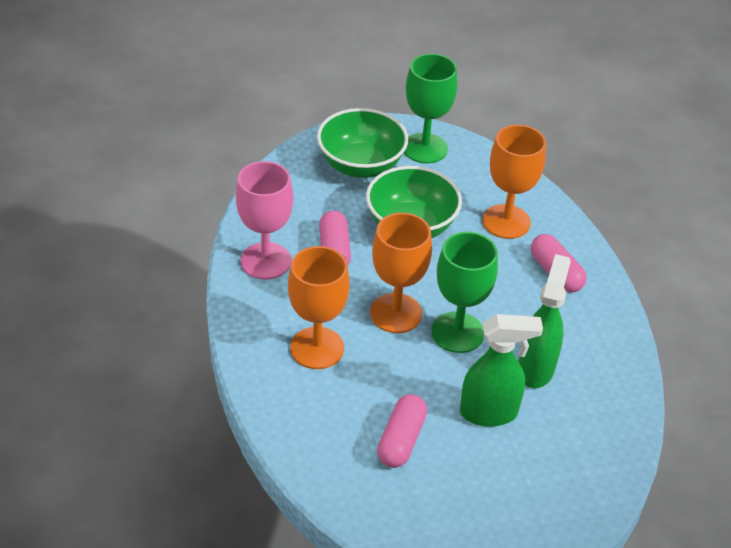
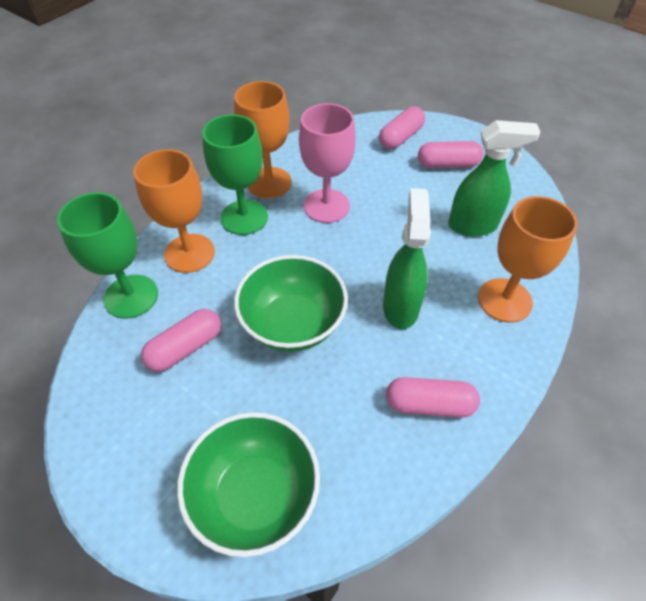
pink capsule: [319,211,351,266] [377,394,427,468] [531,234,587,292] = 3 -> [141,309,221,372] [379,106,425,149] [386,377,480,418] [418,141,484,168] = 4

